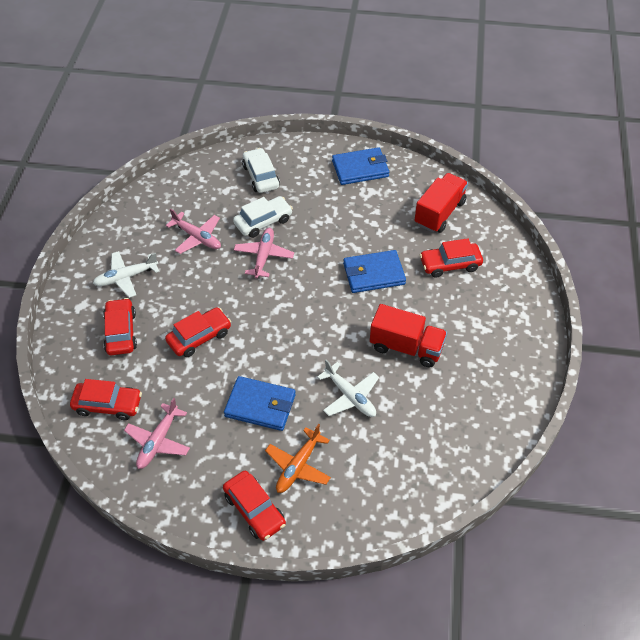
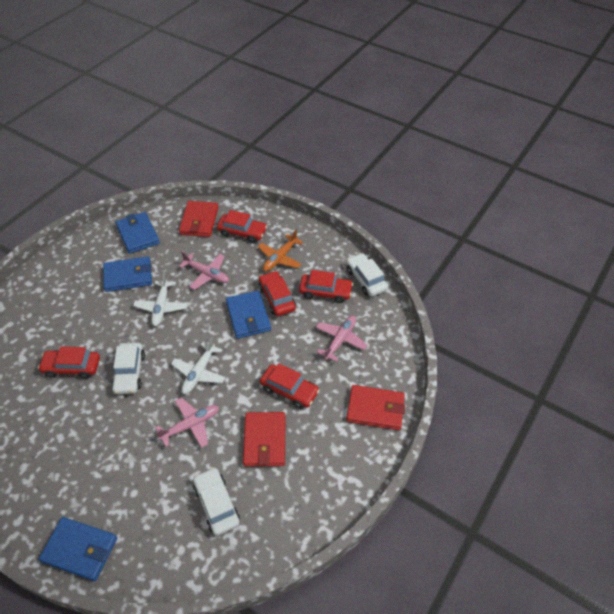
blue wallet: [224,376,296,431] [332,147,389,185] [343,250,406,293] = 3 -> [39,517,117,581] [103,256,152,292] [116,212,160,254] [226,290,271,339] = 4
red truck: [370,304,447,367] [415,173,468,233] = 2 -> none = 0
red wallet: none = 0 -> [179,201,219,237] [243,412,285,467] [346,385,405,430] = 3
white car: [233,196,293,238] [242,148,280,193] = 2 -> [111,343,145,394] [193,467,240,536] [346,253,388,297] = 3

